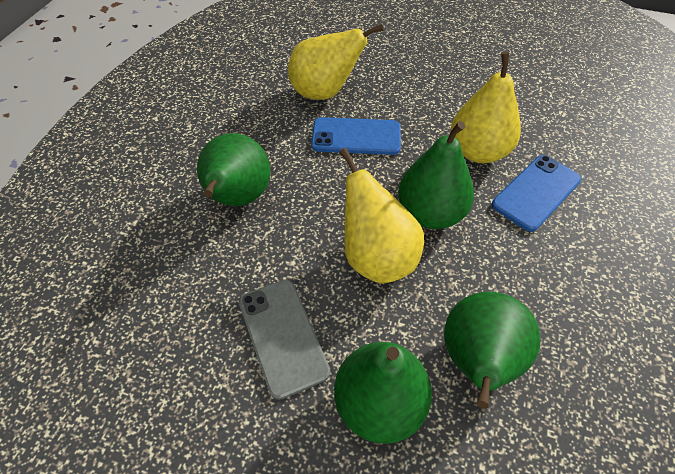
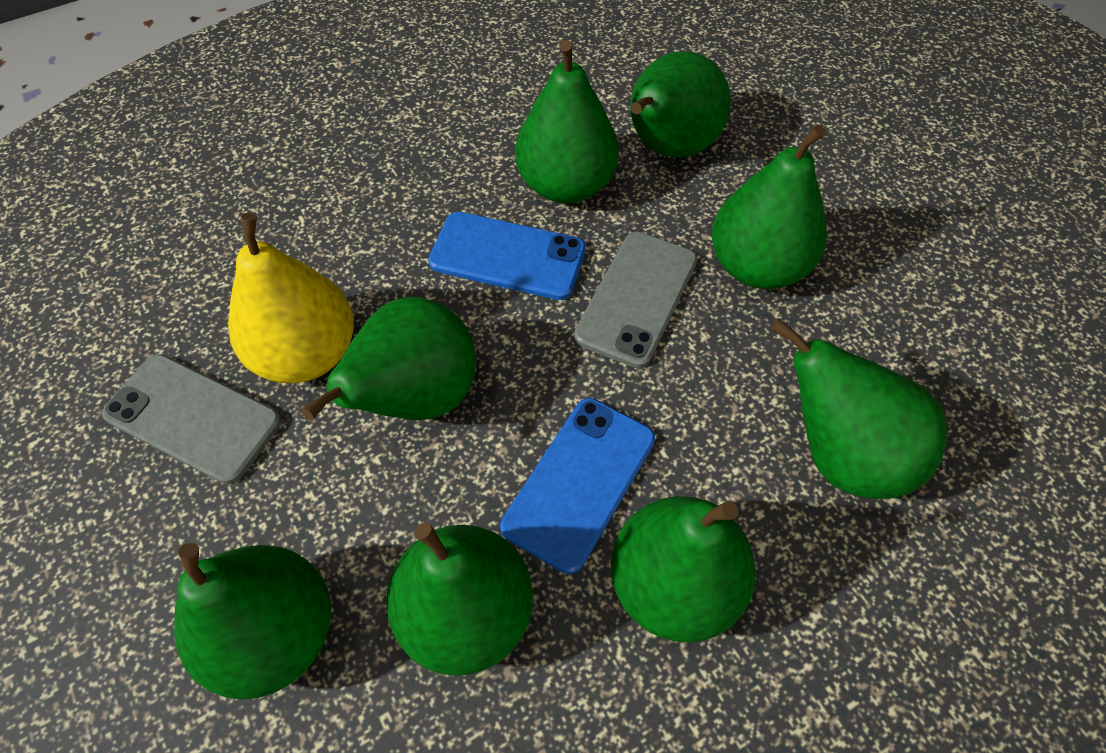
green pear: [197,133,271,206] [334,342,432,444] [398,121,474,229] [444,292,540,409] = 4 -> [174,543,331,700] [301,297,476,421] [386,522,533,676] [515,40,619,204] [611,496,756,643] [630,51,731,157] [712,125,827,289] [770,318,947,499] = 8
grey phone: [239,280,330,400] = 1 -> [102,354,281,484] [574,232,697,368] = 2
yellow pear: [288,24,383,100] [339,148,424,284] [451,52,521,163] = 3 -> [228,213,354,383] = 1

